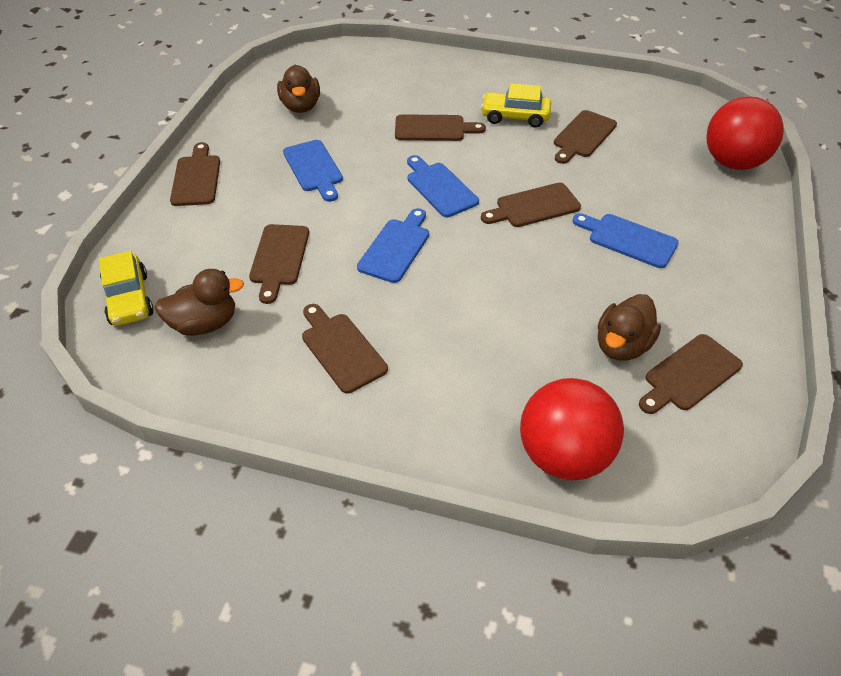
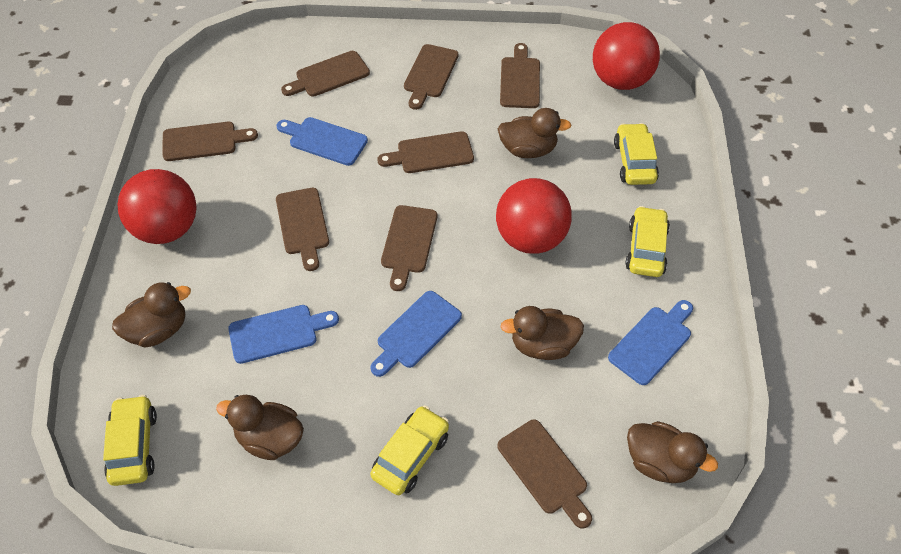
brown cutting board: [170,142,220,206] [249,224,309,304] [302,304,388,393] [395,114,486,141] [481,183,581,227] [554,110,617,164] [639,334,743,414] = 7 -> [162,122,258,161] [276,188,329,271] [281,51,370,97] [377,131,474,173] [381,205,437,291] [404,44,458,110] [497,420,592,528] [500,43,540,108] = 8
brown duck: [154,269,244,336] [277,65,320,113] [598,294,661,361] = 3 -> [112,282,191,347] [216,395,304,460] [498,108,571,158] [500,306,584,360] [627,421,718,483] = 5
red ball: [520,378,624,480] [706,96,784,170] = 2 -> [117,169,197,244] [496,178,572,254] [593,22,660,90] = 3
yellow car: [99,251,154,326] [481,83,551,128] = 2 -> [103,395,157,486] [370,405,449,495] [614,123,659,185] [625,206,670,277] = 4

